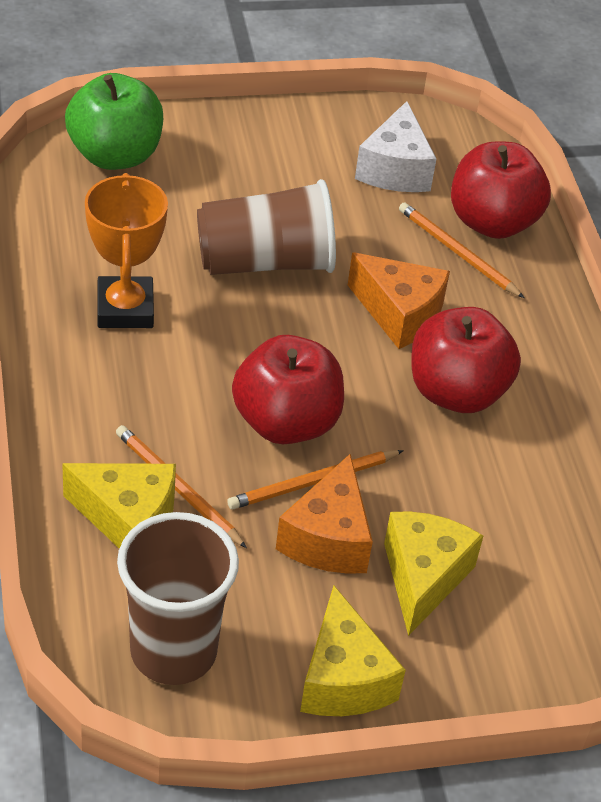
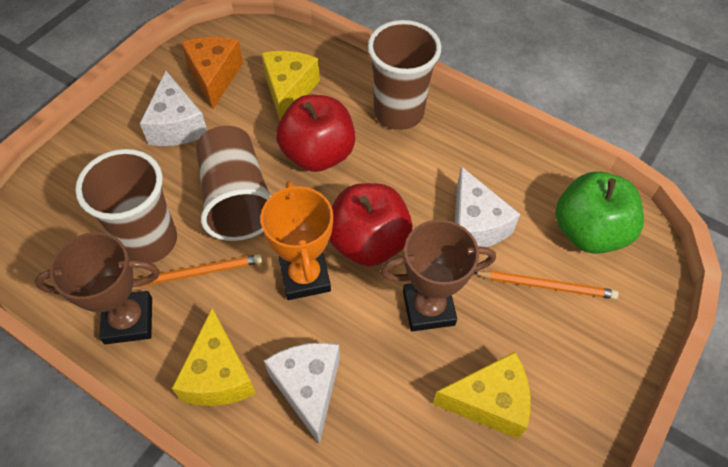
brown cup: [117,512,239,685] [197,179,336,275] = 2 -> [75,149,177,263] [196,126,271,241] [368,20,441,130] = 3
brown trophy: none = 0 -> [34,232,160,344] [381,220,496,332] = 2
orange cheese: [276,454,373,574] [348,253,450,349] = 2 -> [181,37,243,109] = 1
orange pencil: [116,425,247,548] [227,450,404,509] [399,202,524,298] = 3 -> [134,254,262,287] [474,271,619,299] = 2
red apple: [232,335,344,444] [411,307,521,413] [451,141,551,239] = 3 -> [276,95,355,172] [329,183,413,266] = 2
white cheese: [355,101,437,192] = 1 -> [140,71,207,146] [264,343,340,444] [455,166,520,247] = 3

